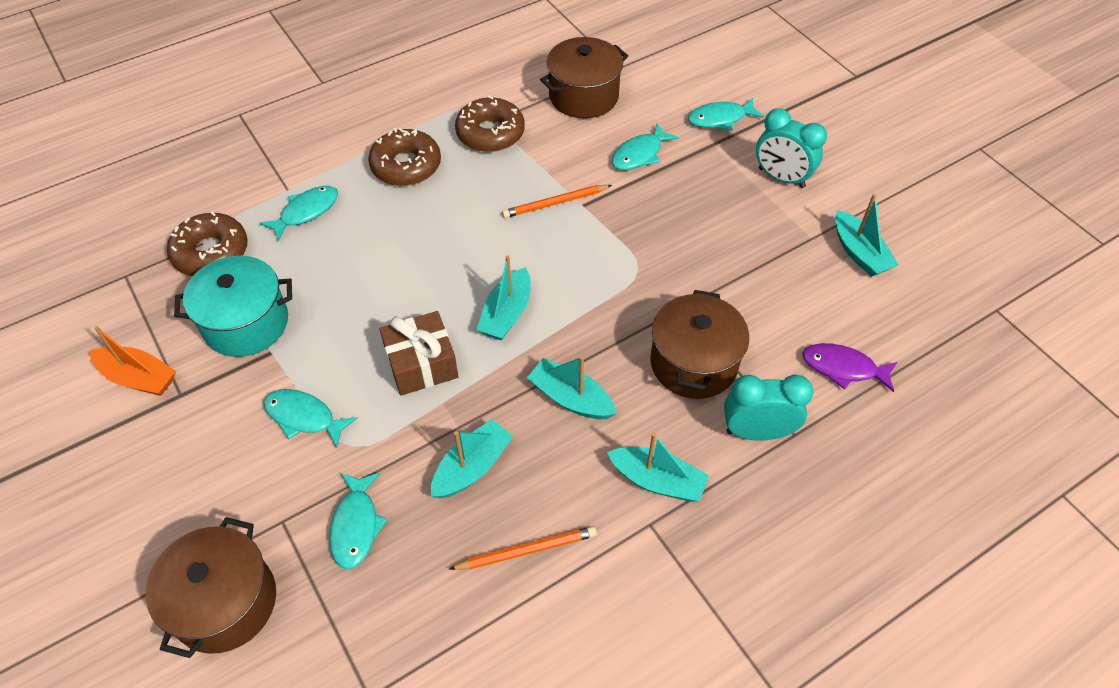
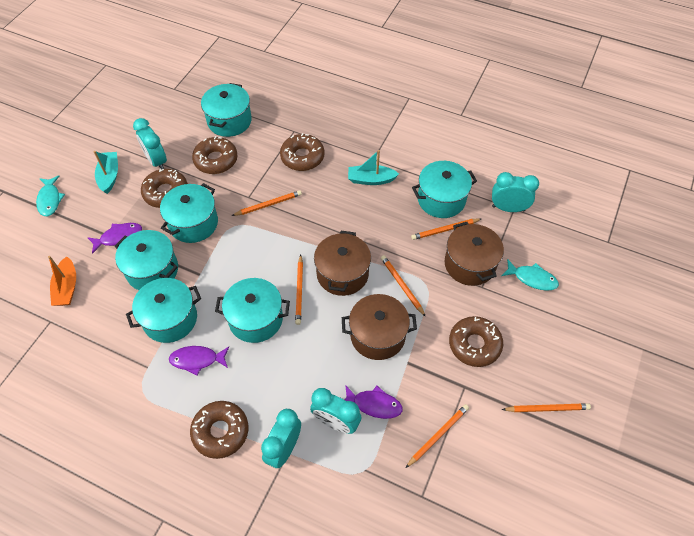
brown donut: [167,212,248,276] [368,128,441,186] [455,96,525,152] = 3 -> [141,169,188,208] [190,401,248,459] [192,136,238,174] [280,133,325,171] [449,316,503,367] = 5
brown gift: [379,311,459,396] = 1 -> none = 0
orange pencil: [449,526,597,570] [502,185,612,218] = 2 -> [232,190,302,216] [295,255,303,325] [381,255,426,317] [406,404,469,468] [411,218,481,240] [502,403,591,412] = 6
purple fish: [802,343,897,392] = 1 -> [87,223,142,254] [169,346,229,376] [345,385,403,419] = 3
turquoise boat: [431,419,513,499] [477,255,531,341] [527,356,616,419] [607,433,709,501] [835,194,899,277] = 5 -> [94,151,118,194] [348,150,399,185] = 2
turquoise clock: [724,375,813,441] [756,108,827,188] = 2 -> [133,118,167,169] [261,409,301,468] [310,388,361,434] [492,172,539,212] = 4
turquoise fish: [260,186,338,241] [263,389,357,448] [329,472,387,569] [612,123,679,170] [688,98,764,130] = 5 -> [36,175,65,216] [502,259,559,291] = 2
turquoise pot: [174,256,292,357] = 1 -> [115,230,178,290] [126,278,201,343] [160,183,218,243] [201,83,252,137] [215,278,290,343] [412,161,477,218] = 6

